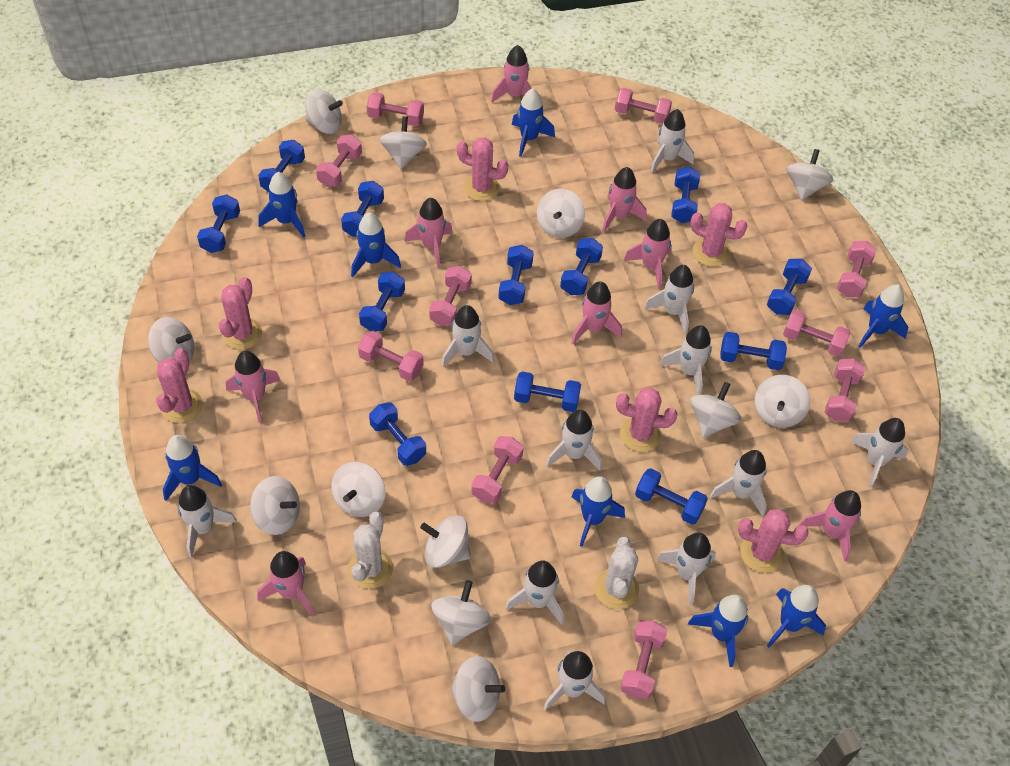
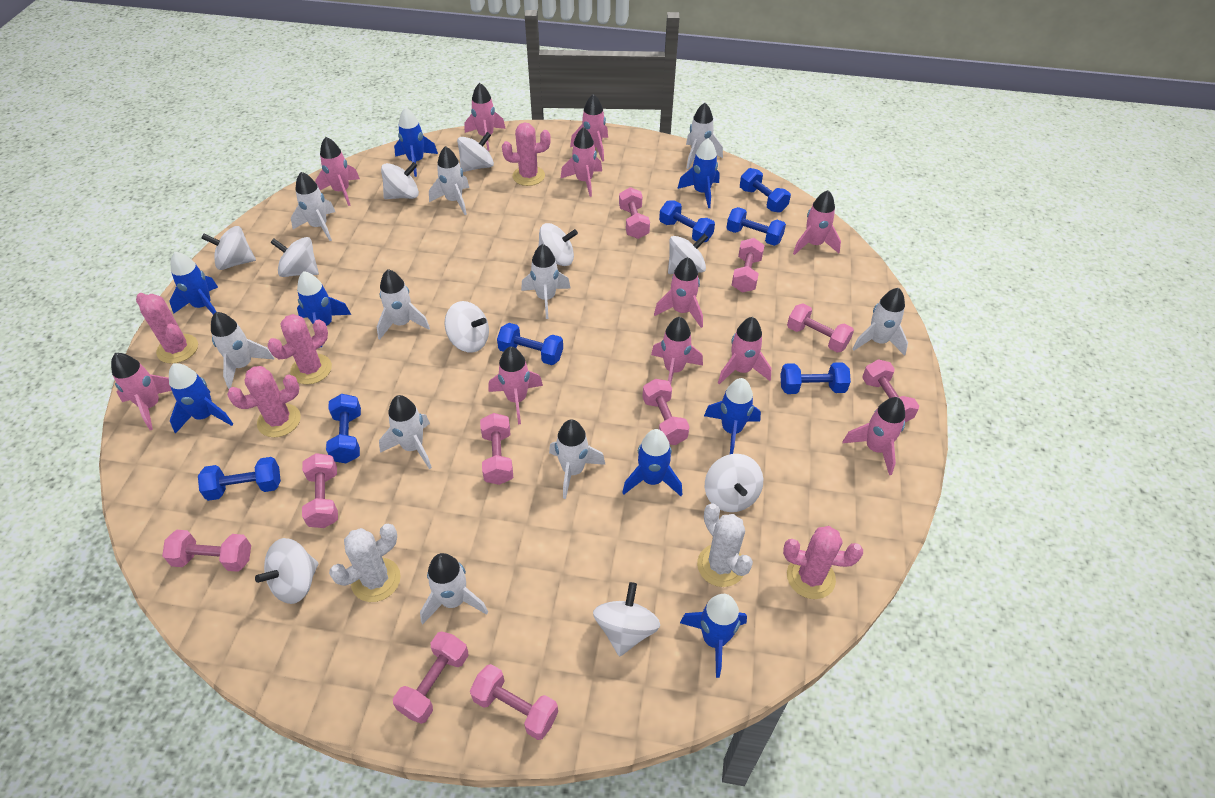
blue dumbbell: [197,194,240,253] [258,140,305,192] [341,181,384,237] [359,272,405,332] [369,402,426,466] [498,245,534,305] [514,371,581,412] [560,238,603,295] [635,468,708,524] [671,166,700,223] [720,332,787,370] [767,259,812,315] = 12 -> [198,457,281,501] [326,394,361,463] [497,323,563,365] [659,201,715,242] [726,207,786,246] [740,168,791,213] [780,362,851,394] = 7
pink cactus: [156,348,203,423] [219,277,262,350] [457,138,508,201] [616,387,677,452] [690,203,747,267] [738,509,809,573] = 6 -> [136,293,198,364] [227,366,301,437] [268,314,332,384] [502,122,551,186] [783,526,863,599] = 5
pink rocket: [226,351,281,423] [257,551,314,617] [404,198,453,268] [491,45,531,102] [571,281,622,344] [602,167,647,232] [624,219,672,289] [799,490,861,562] = 8 -> [111,353,172,430] [315,137,360,206] [465,83,506,151] [488,346,543,424] [561,127,602,197] [570,94,608,162] [651,317,703,385] [654,257,703,328] [718,317,771,385] [793,190,841,255] [842,397,905,475] = 11
white rocket: [178,485,237,558] [441,305,494,367] [505,560,564,625] [543,651,606,711] [546,410,602,471] [644,265,694,334] [650,109,694,173] [656,533,716,605] [660,325,712,395] [710,450,767,516] [851,418,908,488] = 11 -> [211,312,275,389] [291,172,335,241] [377,269,430,340] [379,395,432,469] [420,553,488,624] [429,146,469,215] [521,244,571,319] [549,419,606,499] [686,103,723,169] [853,288,908,356] = 10
white spinning top: [148,317,194,363] [250,476,300,535] [305,89,343,134] [331,462,385,517] [380,116,427,169] [420,515,471,568] [431,580,491,645] [451,656,505,722] [537,189,585,238] [690,382,742,438] [755,375,810,428] [786,149,833,200] = 12 -> [201,226,256,270] [255,538,319,604] [270,237,319,277] [381,162,419,199] [444,301,489,353] [457,132,494,172] [538,223,578,266] [593,582,660,656] [668,234,708,274] [705,454,763,512] = 10

